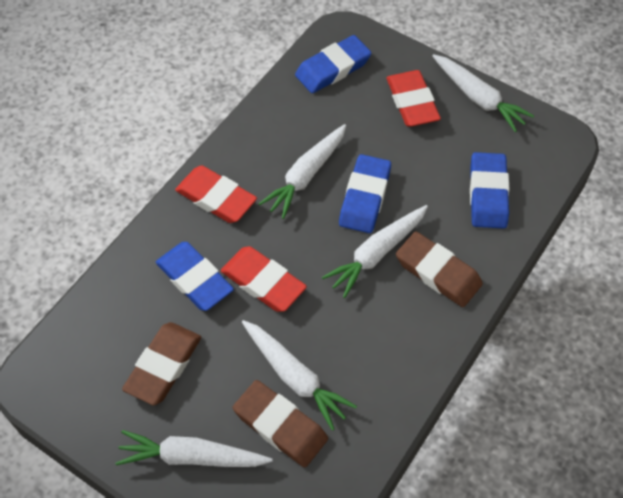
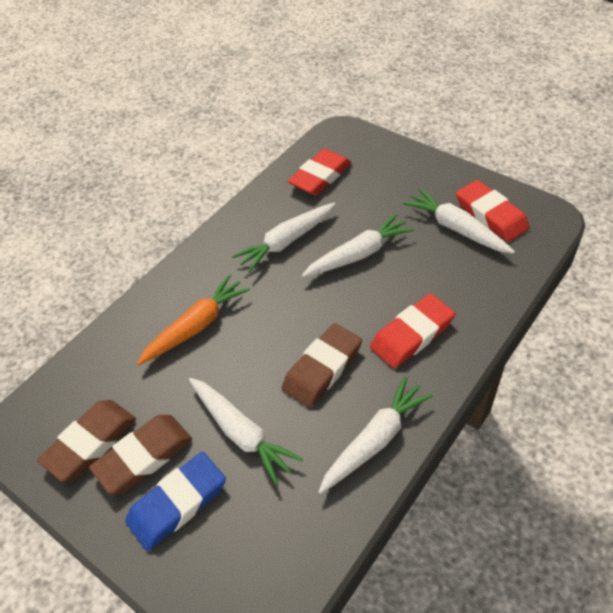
blue eraser: [156,242,234,311] [295,35,372,93] [339,154,391,233] [470,152,509,229] = 4 -> [125,452,226,551] = 1
orange carrot: none = 0 -> [137,274,250,366] = 1

